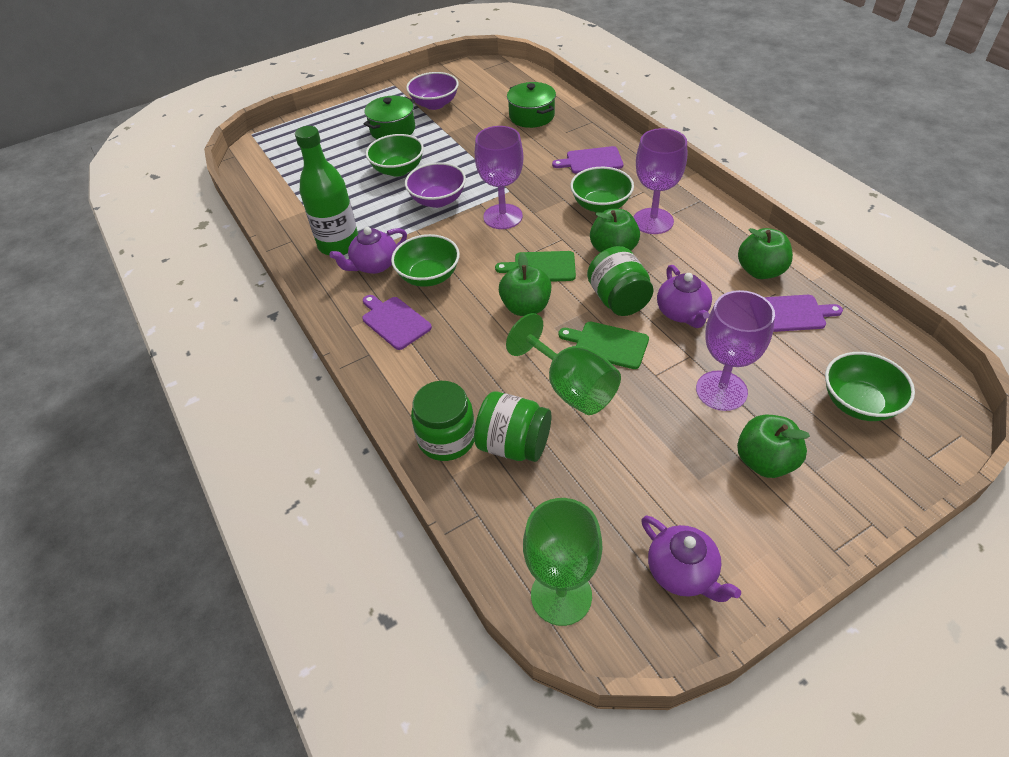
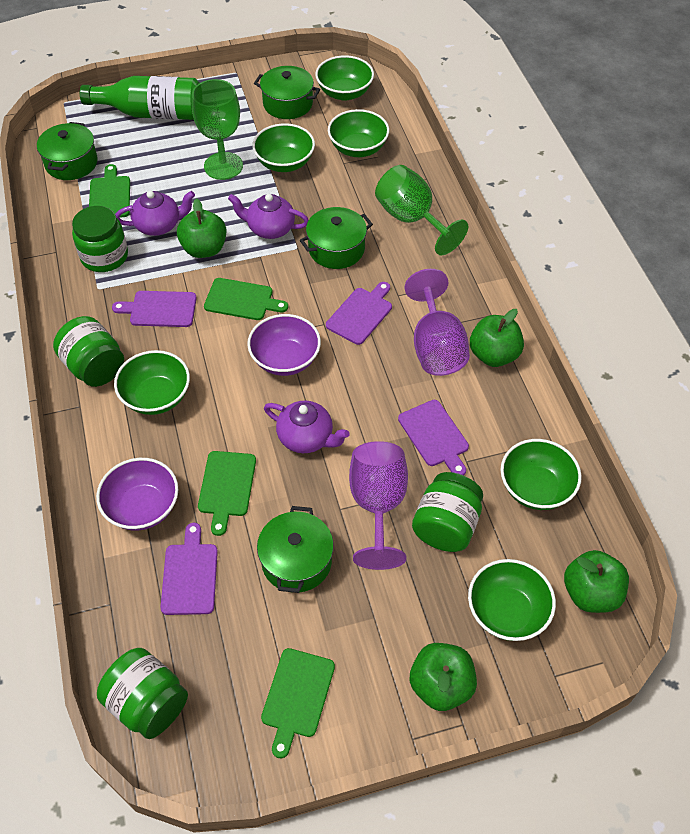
green bowl: [366,134,424,177] [391,234,460,287] [570,167,634,213] [825,352,915,421] = 4 -> [114,350,190,415] [252,123,315,172] [315,55,374,101] [328,109,389,157] [468,559,556,641] [501,439,582,510] = 6
green cutting board: [495,251,576,282] [558,322,649,369] = 2 -> [89,164,130,218] [198,451,256,536] [204,278,288,320] [261,648,335,758] = 4
green jar: [411,381,475,461] [474,391,551,462] [587,246,654,316] = 3 -> [53,316,124,387] [72,206,128,272] [97,648,188,739] [412,472,483,552] = 4
green pot: [364,96,415,139] [507,82,556,128] = 2 -> [37,122,98,180] [254,66,320,119] [257,506,334,593] [300,207,373,269] = 4
purple cutting board: [362,295,432,350] [552,146,623,174] [764,295,843,332] = 3 -> [112,291,197,327] [160,523,218,615] [326,282,392,345] [398,400,469,475] = 4
purple goblet: [475,126,524,229] [633,128,687,234] [696,290,775,411] = 3 -> [349,441,408,570] [405,269,470,376] = 2

